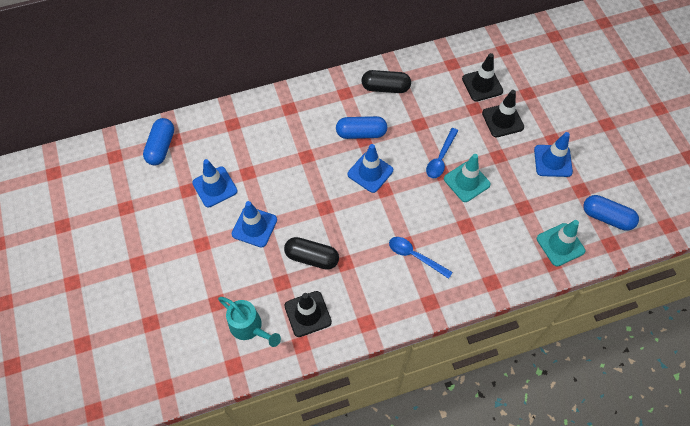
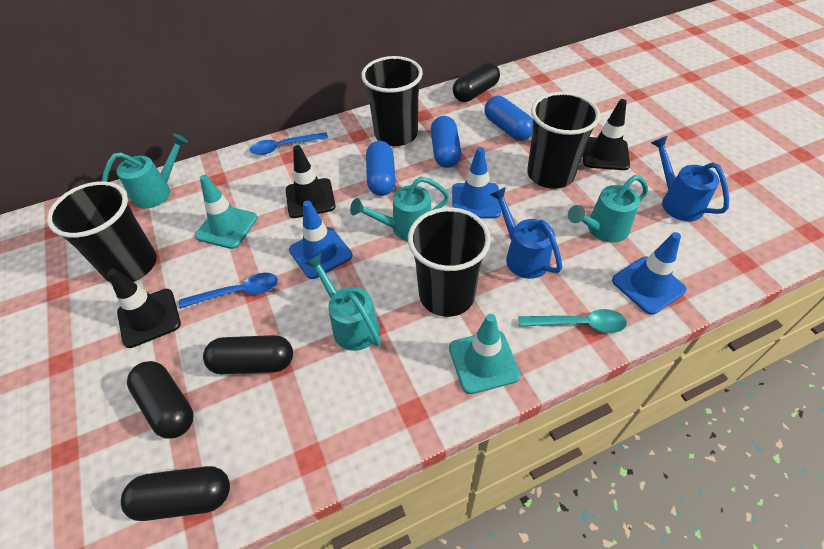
black capsule: [284,237,339,270] [361,70,411,93] = 2 -> [121,466,230,521] [127,361,193,439] [203,335,293,374] [453,62,500,102] = 4
black cup: none = 0 -> [47,181,157,283] [361,56,423,146] [408,207,491,317] [527,92,600,189] = 4
blue traffic cone: [192,159,237,207] [232,201,277,248] [348,144,393,193] [534,132,573,177] = 4 -> [289,201,352,279] [452,147,501,218] [612,232,687,315] = 3
blue watering can: none = 0 -> [490,187,562,279] [651,136,729,221] = 2
turquoise spoon: none = 0 -> [518,309,627,333] = 1
turquoise watering can: [218,297,281,347] = 1 -> [102,133,188,209] [304,254,381,351] [350,177,449,241] [568,175,648,243] = 4

